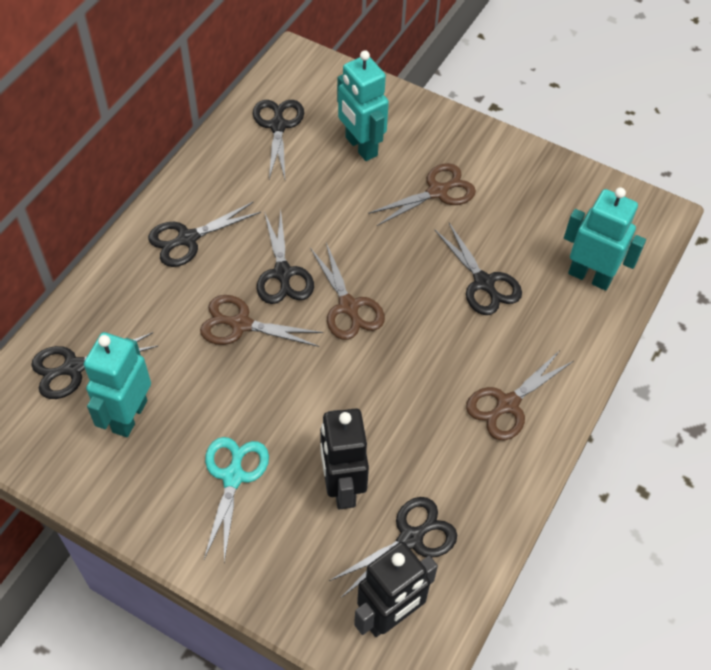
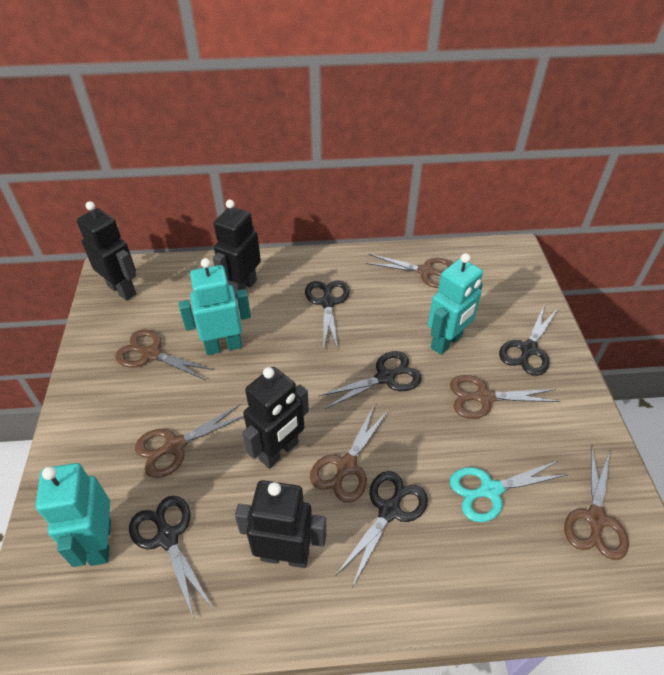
black robot: [320,408,369,510] [354,542,438,637] = 2 -> [77,201,136,301] [213,200,261,299] [235,480,326,568] [242,367,309,469] = 4
black scissors: [31,332,158,399] [148,201,261,267] [253,100,304,179] [257,210,314,304] [329,497,457,598] [434,223,522,315] = 6 -> [129,496,213,620] [305,280,350,350] [319,351,422,409] [336,471,428,587] [499,306,558,376] = 5
brown scissors: [200,295,324,347] [310,243,385,340] [368,163,476,226] [466,350,573,440] = 4 -> [115,330,214,380] [135,404,244,478] [310,404,389,503] [365,254,453,288] [450,375,560,419] [564,445,629,560] = 6

